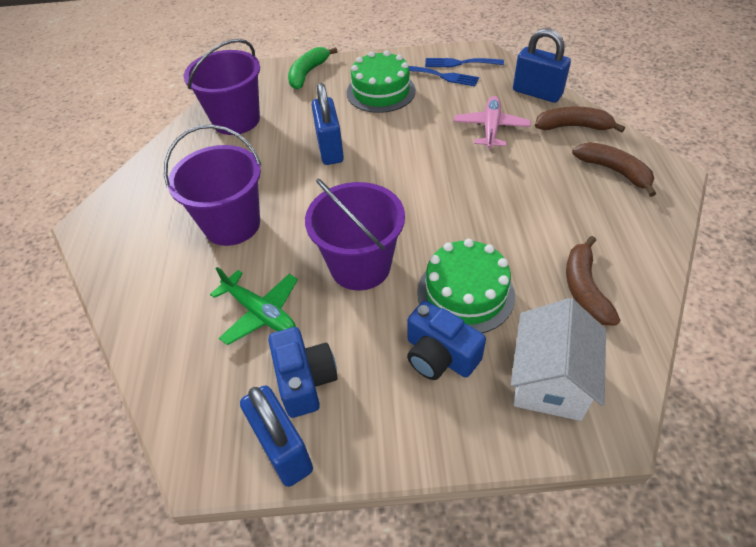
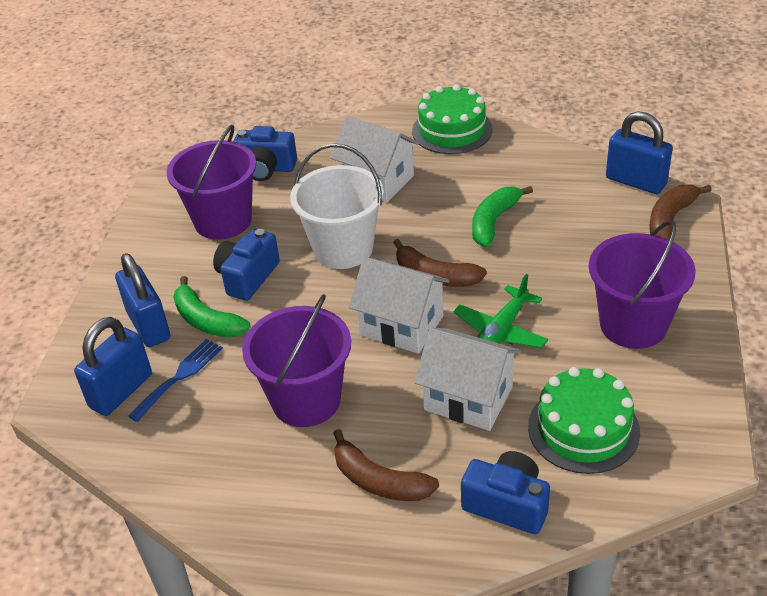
blue camera: [268,327,338,418] [407,301,486,380] = 2 -> [213,229,280,301] [233,126,297,181] [461,451,550,534] = 3
blue fork: [409,66,479,86] [425,58,504,67] = 2 -> [128,339,223,422] = 1
green banana: [288,47,338,89] = 1 -> [173,276,250,338] [472,186,533,247] = 2
pink plane: [454,96,531,149] = 1 -> none = 0
white bucket: none = 0 -> [290,144,384,269] = 1
white house: [511,298,606,421] = 1 -> [330,116,419,202] [349,257,450,354] [414,328,521,431] = 3

